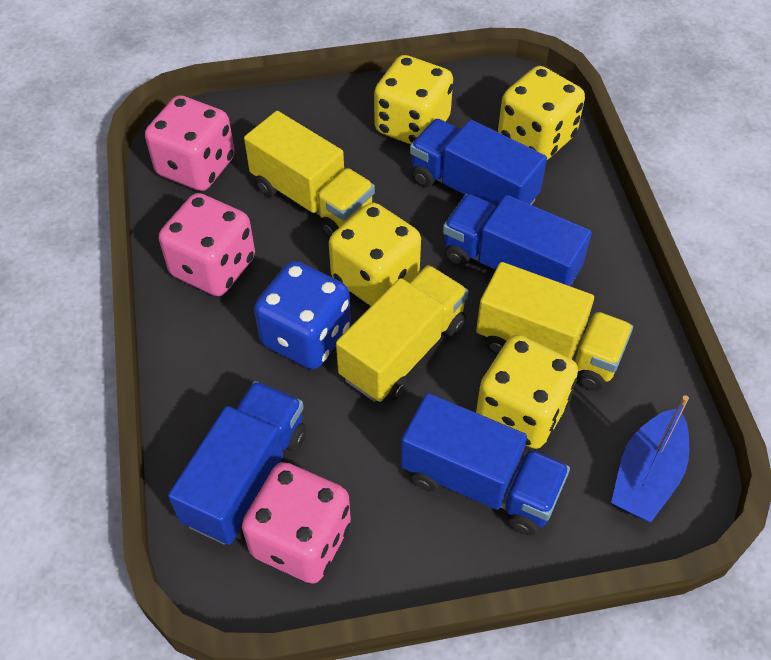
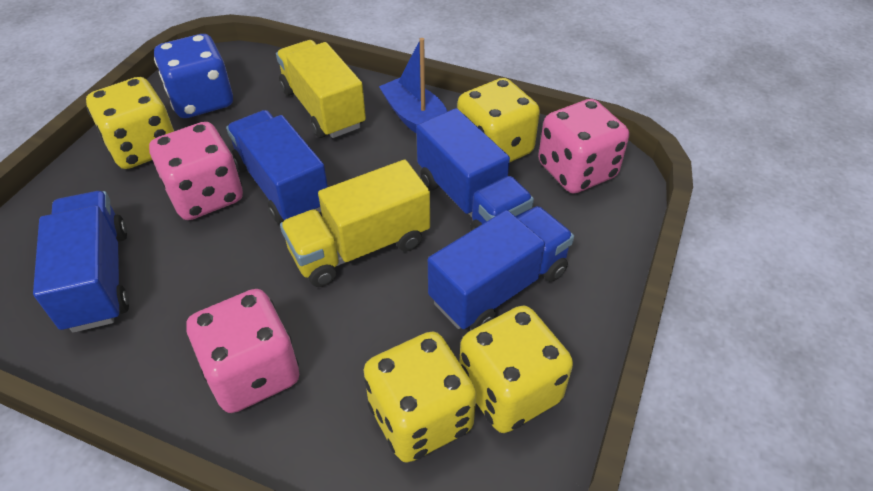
yellow truck: [244,111,375,237] [336,265,468,402] [476,262,633,391] = 3 -> [276,40,366,138] [280,160,430,287] = 2

